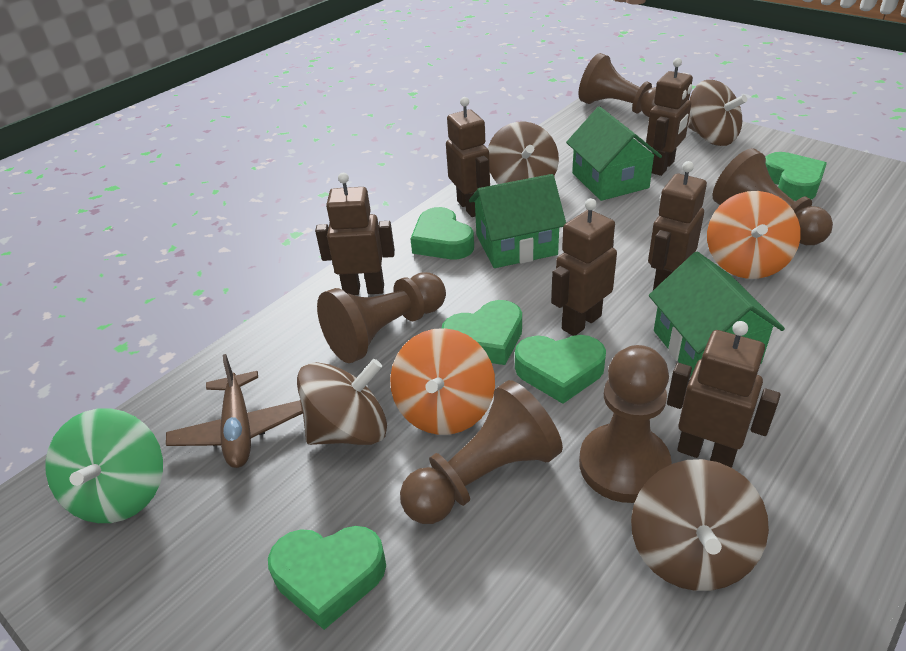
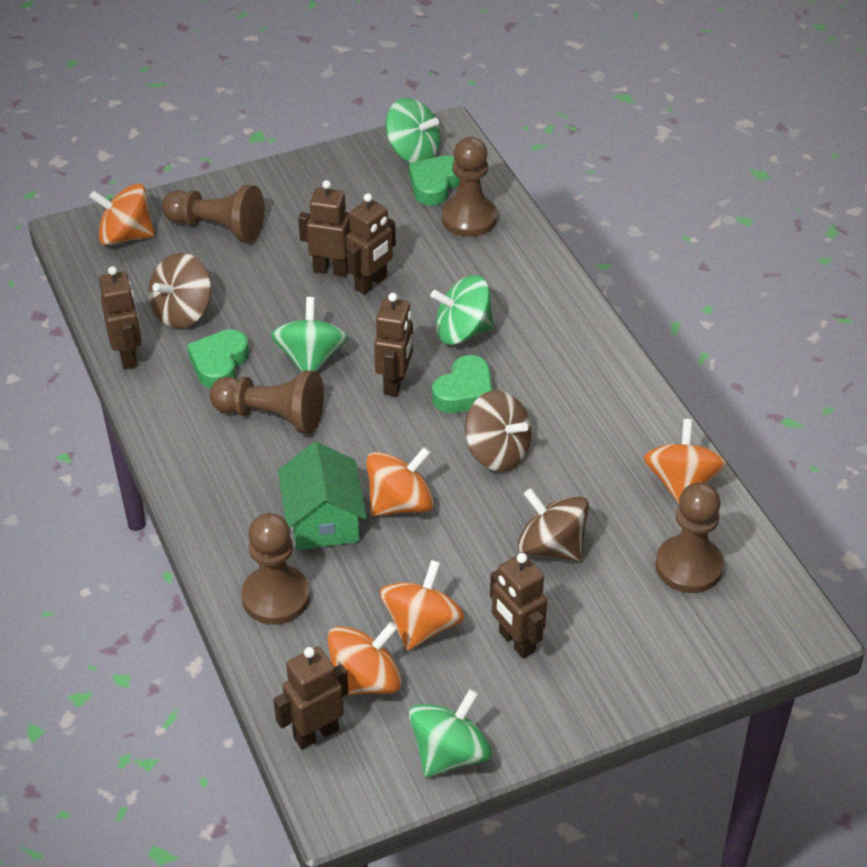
brown plane: [166,354,303,468] = 1 -> none = 0
brown spinning top: [297,359,387,445] [488,122,559,184] [631,459,769,591] [688,80,747,146] = 4 -> [149,253,211,328] [465,390,532,472] [518,488,589,562] = 3
green heart: [268,526,386,630] [411,207,474,259] [441,300,522,365] [515,335,606,404] [765,152,827,201] = 5 -> [187,330,249,389] [409,156,460,206] [432,355,492,413] = 3
green house: [469,174,566,268] [566,106,662,201] [649,252,785,377] = 3 -> [278,442,367,550] = 1
green spinning top: [45,408,163,523] = 1 -> [271,297,348,372] [386,98,440,163] [409,689,492,777] [431,275,494,345] = 4
orange spinning top: [390,328,495,435] [707,191,801,279] = 2 -> [89,183,155,246] [328,622,402,696] [366,447,434,516] [380,560,465,651] [643,419,727,504] = 5

